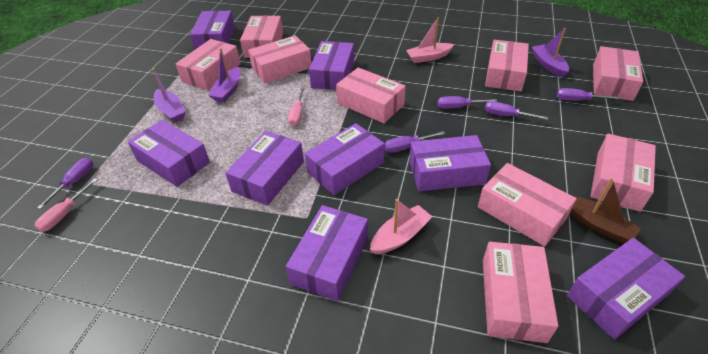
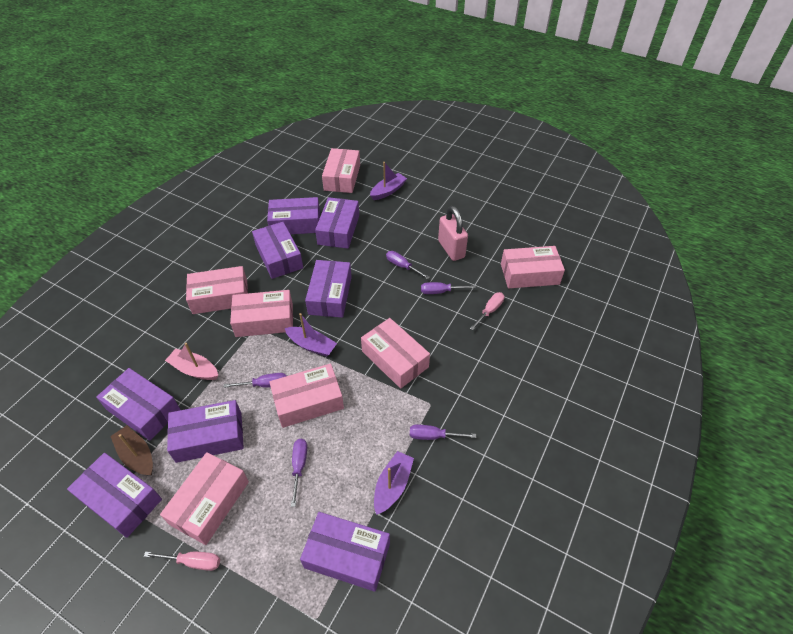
pink boat: [370,199,433,254] [406,18,454,63] = 2 -> [165,343,218,380] = 1
pink box: [176,39,241,90] [240,15,283,58] [248,35,311,83] [336,68,406,123] [478,163,577,247] [483,242,558,343] [485,40,529,91] [591,134,656,212] [593,46,643,101] = 9 -> [160,452,249,545] [186,266,248,314] [230,290,293,337] [269,363,344,428] [322,148,360,193] [361,318,430,389] [501,246,565,289] = 7
pink padlock: none = 0 -> [438,206,468,261] = 1

